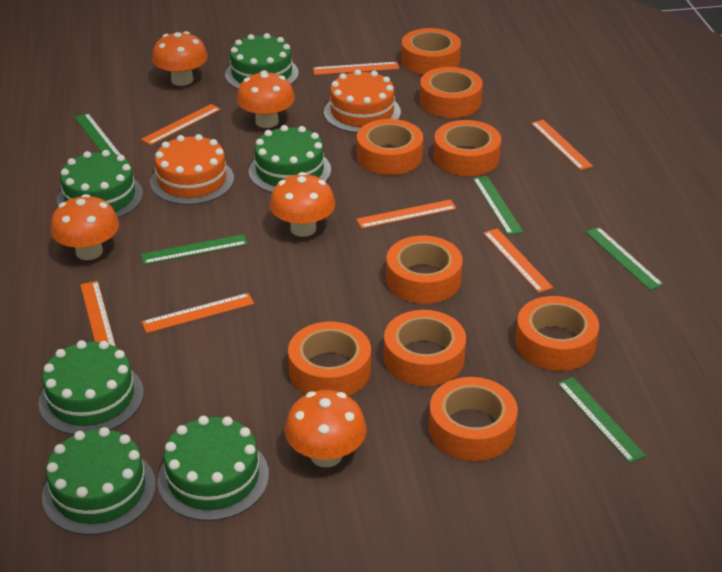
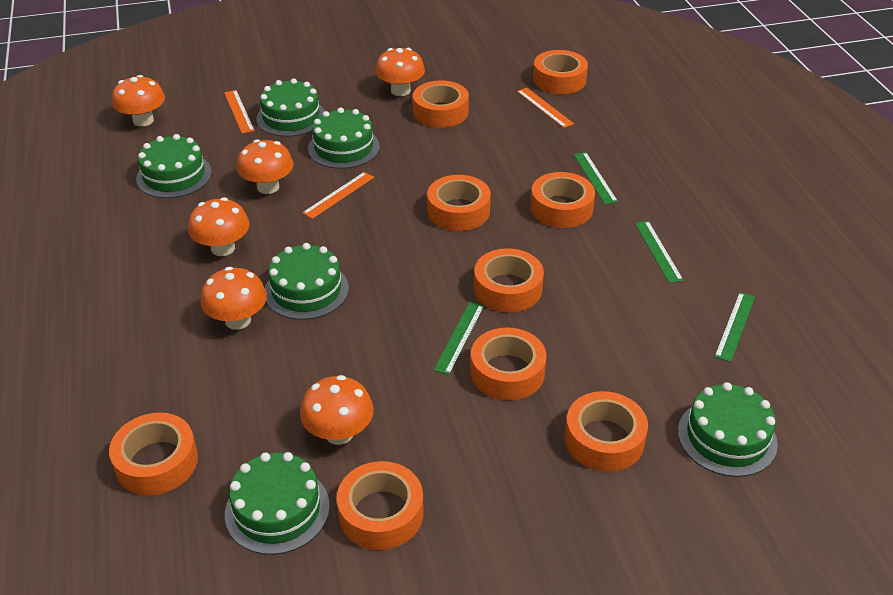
green ruler: [75,113,121,155] [141,234,248,265] [473,176,523,235] [557,377,646,463] [586,227,664,290] = 5 -> [433,302,484,375] [573,152,618,204] [635,221,684,283] [714,292,755,362] = 4
orange cake: [150,134,234,205] [324,69,401,133] = 2 -> none = 0
orange mushroom: [51,194,119,260] [152,31,208,86] [237,70,295,128] [270,172,335,237] [285,390,367,467] = 5 -> [112,75,165,127] [188,197,250,256] [201,267,267,330] [237,139,293,194] [300,375,374,445] [375,48,425,96] = 6
orange ruler: [80,281,116,347] [141,104,221,145] [142,293,254,333] [313,62,399,75] [356,200,457,229] [483,228,553,293] [531,120,593,170] = 7 -> [224,90,255,134] [302,172,374,219] [517,88,574,128] = 3

